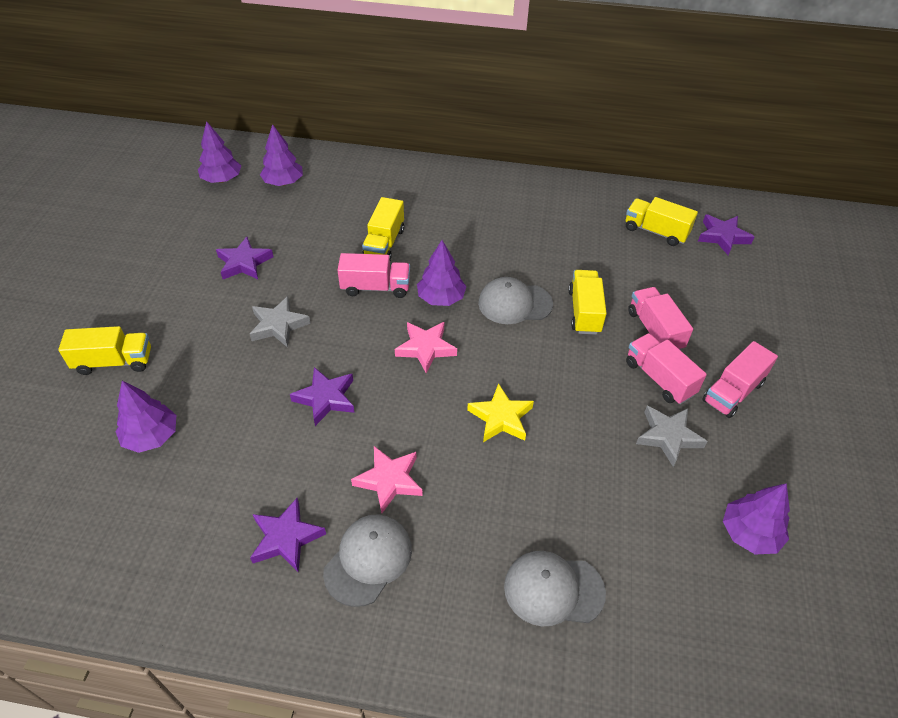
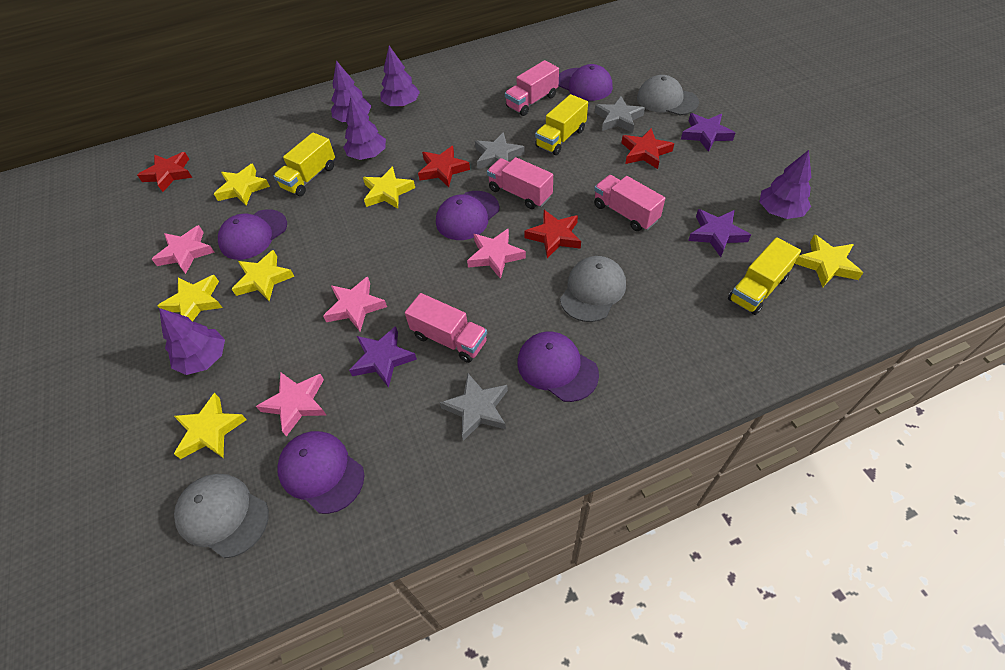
grey star: [250,296,311,347] [636,406,708,467] = 2 -> [440,373,508,441] [475,132,525,169] [595,96,645,133] = 3
pink star: [351,446,422,513] [395,322,457,373] = 2 -> [152,225,215,274] [256,372,326,436] [323,277,387,331] [467,228,526,279] = 4
purple cap: none = 0 -> [218,209,287,260] [277,431,364,514] [436,191,499,240] [517,332,599,402] [559,64,613,101] = 5
purple star: [216,237,273,279] [250,498,326,572] [290,367,354,426] [698,214,754,255] = 4 -> [349,326,417,388] [681,113,735,152] [688,209,751,257] = 3
red star: none = 0 -> [137,152,192,192] [418,146,470,187] [524,210,581,258] [622,128,674,169] = 4
yellow star: [467,383,534,442] = 1 -> [158,275,223,322] [174,393,247,459] [214,164,270,206] [232,250,295,301] [363,166,415,209] [795,234,863,288] = 6
yellow truck: [58,326,151,375] [362,197,404,260] [568,270,607,335] [626,197,698,246] = 4 -> [274,132,335,196] [535,94,588,155] [728,237,801,315] = 3

